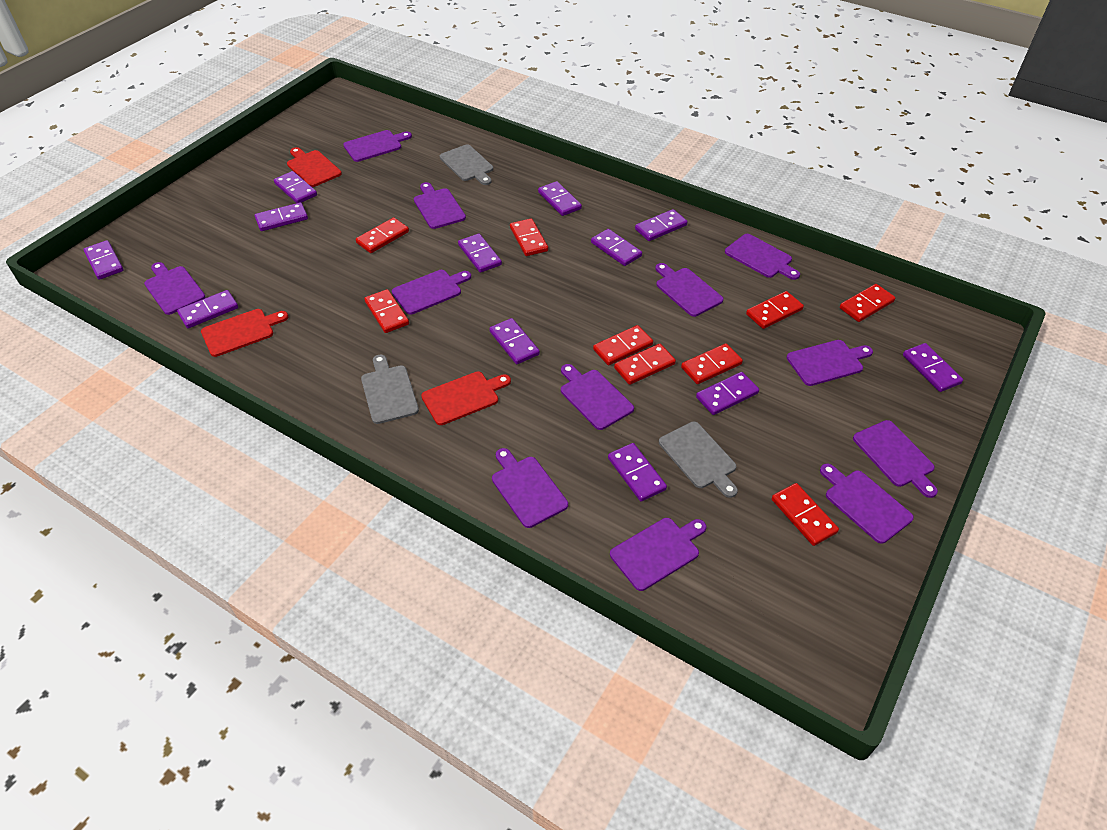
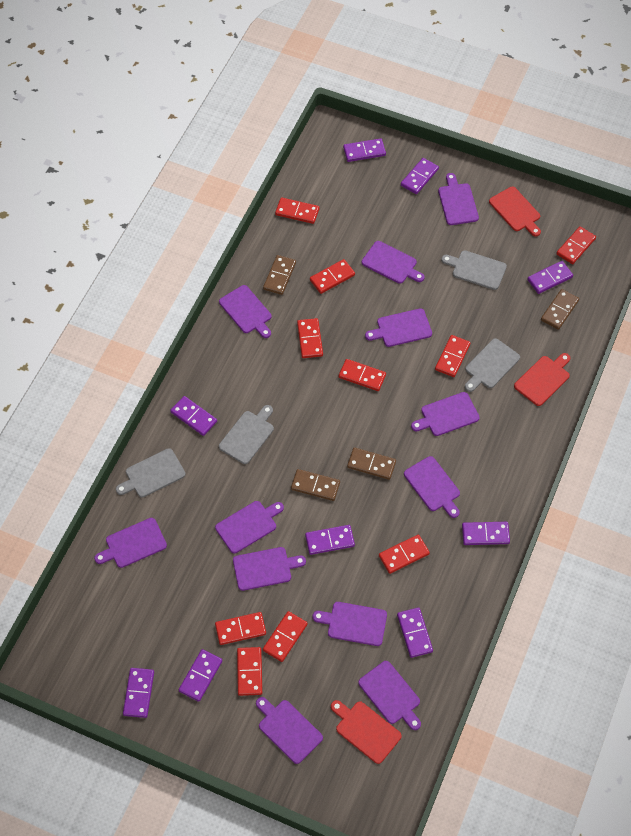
brown domino: none = 0 -> [263,255,296,295] [291,469,340,501] [347,447,396,480] [541,289,579,330] = 4
grey cutting board: [361,354,419,424] [440,145,493,185] [659,422,738,498] = 3 -> [116,448,185,498] [219,405,274,464] [441,250,507,290] [465,338,520,392] = 4
purple domino: [83,240,124,280] [177,290,238,328] [255,202,308,231] [274,171,317,203] [458,234,502,273] [489,318,540,364] [538,181,582,216] [591,229,642,266] [608,443,667,501] [635,209,687,241] [696,372,759,415] [903,343,963,392] = 12 -> [123,668,154,718] [170,396,217,436] [179,649,222,702] [305,525,355,555] [343,138,386,162] [397,607,433,658] [401,158,439,194] [462,522,510,545] [527,261,573,294] = 9
red domino: [356,218,409,253] [364,289,409,333] [510,218,548,256] [593,325,653,365] [614,344,676,385] [681,344,743,384] [746,291,804,329] [772,483,839,546] [840,284,895,322] = 9 -> [215,612,266,645] [237,647,262,696] [263,611,308,662] [275,197,319,224] [297,318,323,358] [310,259,355,294] [339,359,386,391] [379,534,430,574] [435,335,470,377] [556,226,596,264] = 10

